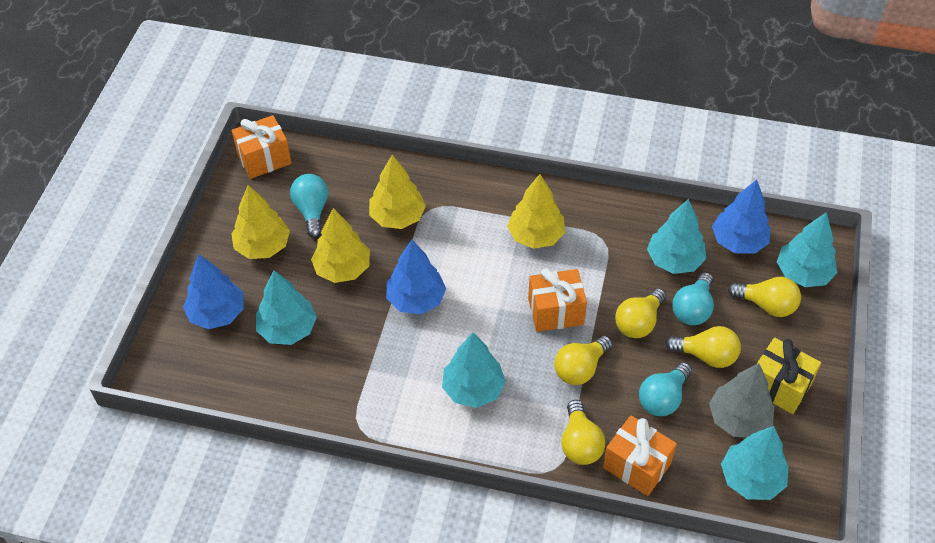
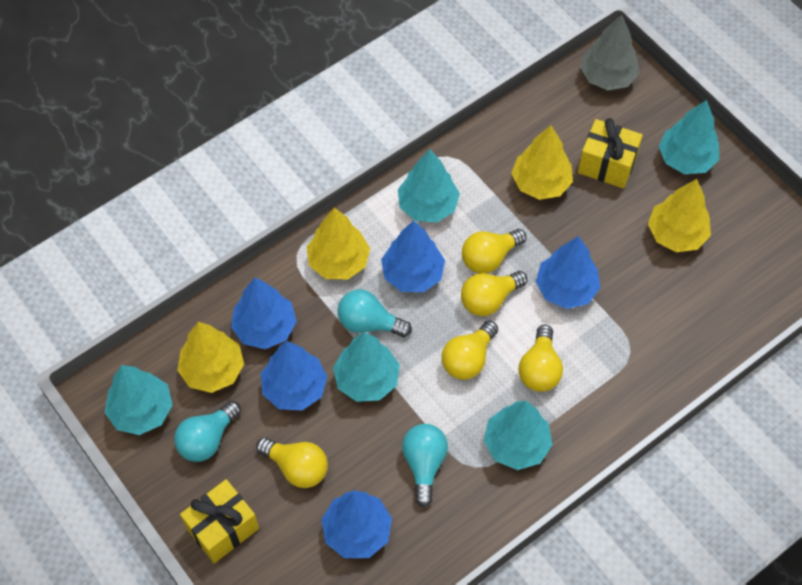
blue tree: [183,254,244,329] [387,240,446,314] [712,179,771,254] = 3 -> [231,277,297,349] [261,341,328,410] [321,490,392,558] [381,221,445,292] [536,236,600,309] = 5
orange gift: [232,115,292,179] [528,268,587,332] [603,415,677,496] = 3 -> none = 0
yellow gift: [757,337,821,414] = 1 -> [180,479,259,563] [578,118,643,188] = 2

